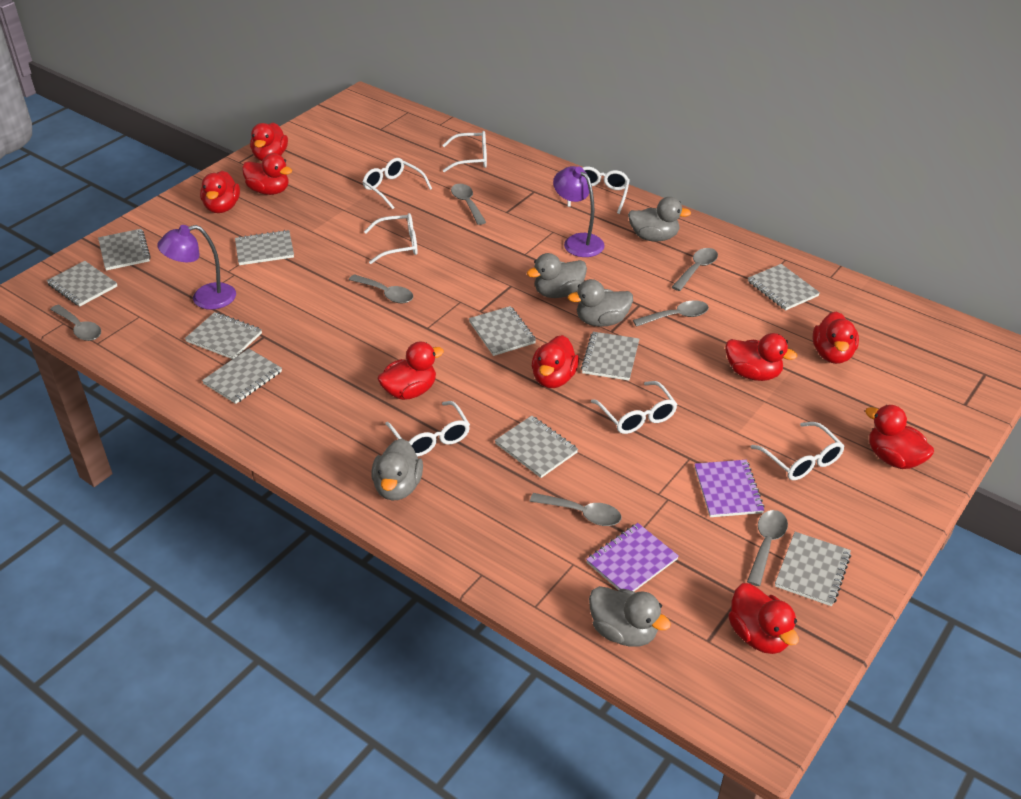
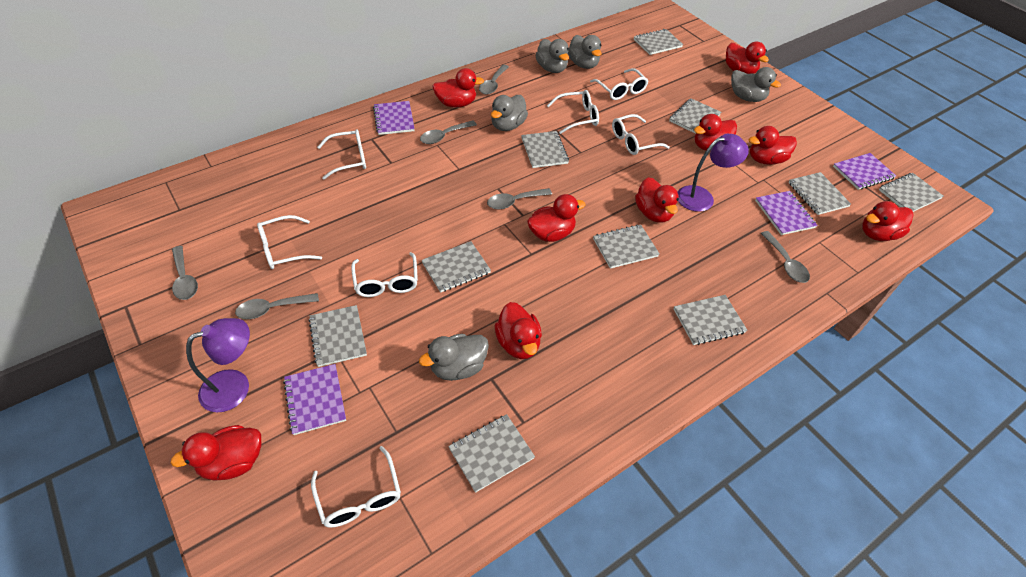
grey spoon: [50,305,101,341] [349,274,413,303] [451,184,486,225] [530,493,622,526] [633,300,709,327] [672,248,718,291] [747,510,788,586] = 7 -> [172,246,198,300] [235,293,319,319] [420,120,477,144] [479,65,509,95] [487,188,552,209] [761,231,810,283] = 6
purple notebook: [586,523,679,592] [695,460,765,517] = 2 -> [283,364,346,435] [373,101,415,135] [755,191,818,235] [833,153,896,190] = 4

